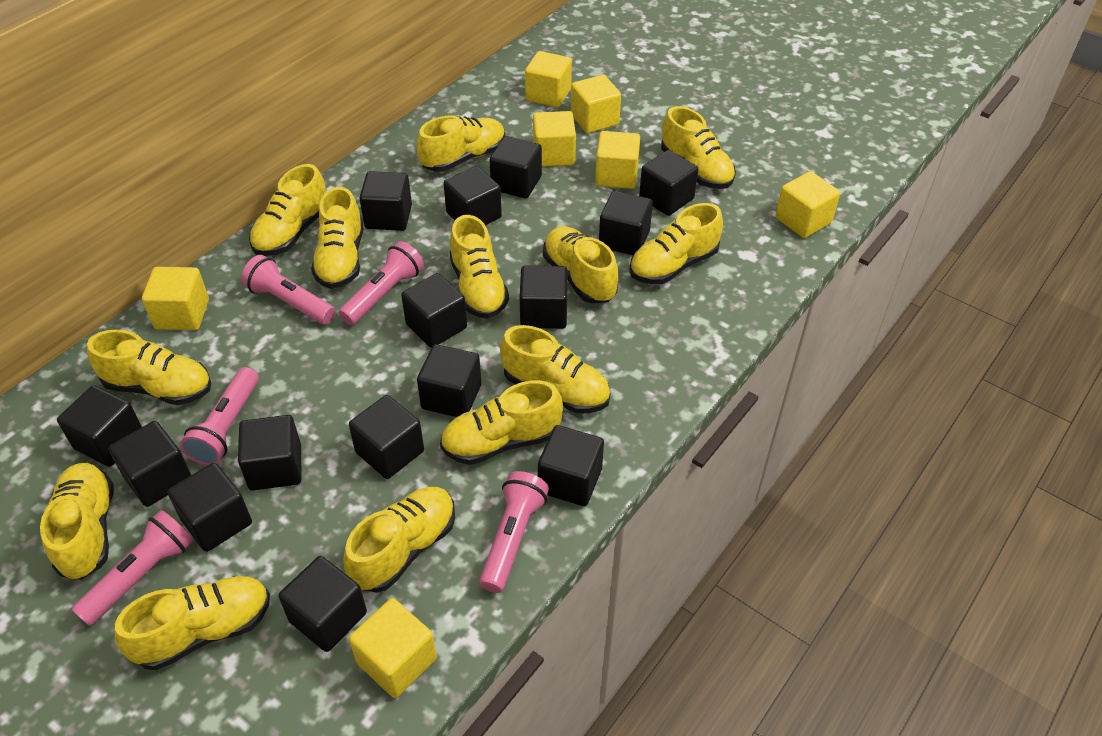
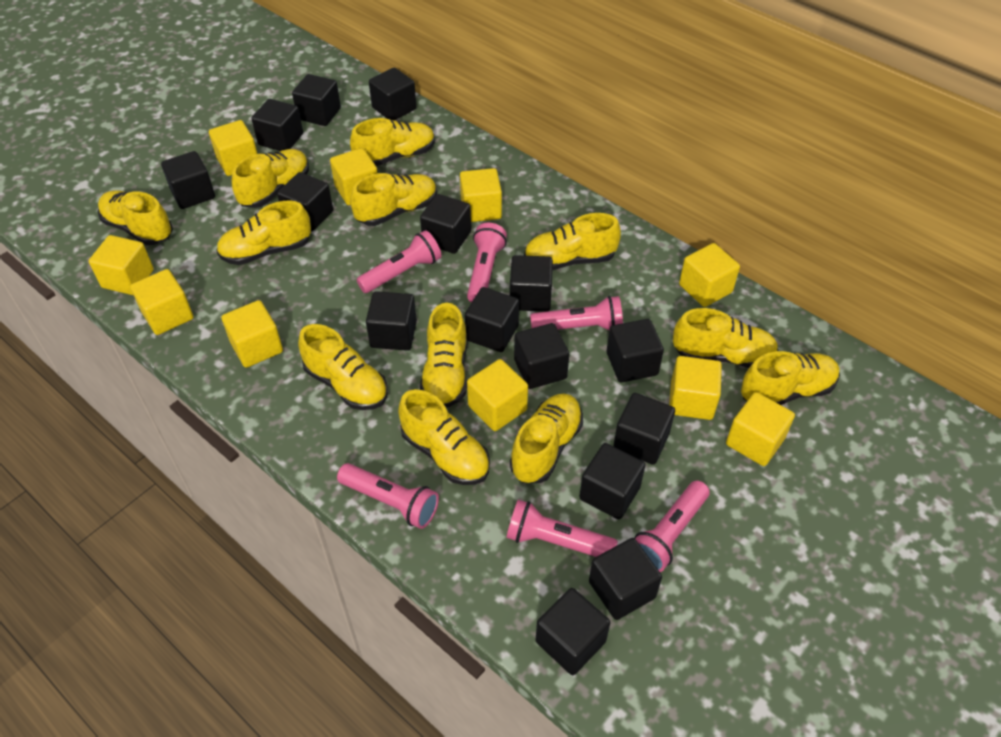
pink flashlight: [71,510,193,626] [180,367,259,466] [241,255,335,325] [339,241,424,325] [479,471,549,593] = 5 -> [337,463,439,529] [357,230,441,293] [467,223,507,303] [506,500,618,557] [530,296,623,330] [634,480,710,572] = 6
yellow cube: [142,267,209,330] [349,598,437,698] [525,51,572,108] [533,111,576,167] [571,75,621,133] [595,131,640,189] [775,171,840,238] = 7 -> [89,235,154,295] [130,269,193,335] [209,120,257,176] [221,300,283,368] [330,148,378,205] [460,168,502,222] [467,359,528,431] [669,356,722,420] [679,243,740,307] [726,392,795,466] = 10
yellow shoe: [40,463,114,580] [87,329,211,405] [115,576,270,670] [249,164,326,256] [311,187,363,289] [343,487,455,593] [417,115,506,172] [440,380,563,465] [449,215,509,318] [500,325,610,413] [543,226,618,303] [629,203,723,284] [661,106,736,189] = 13 -> [98,191,173,245] [216,201,311,265] [232,149,309,208] [298,324,388,410] [350,118,435,166] [350,173,437,226] [398,389,490,485] [420,303,467,408] [510,393,583,483] [524,213,621,270] [673,308,779,368] [741,351,840,405] = 12

